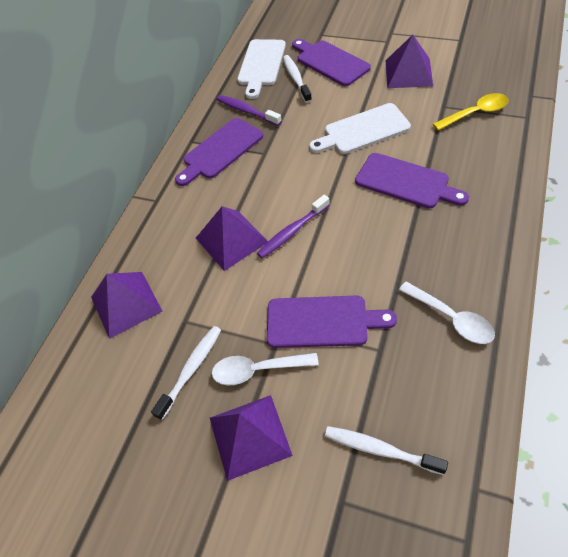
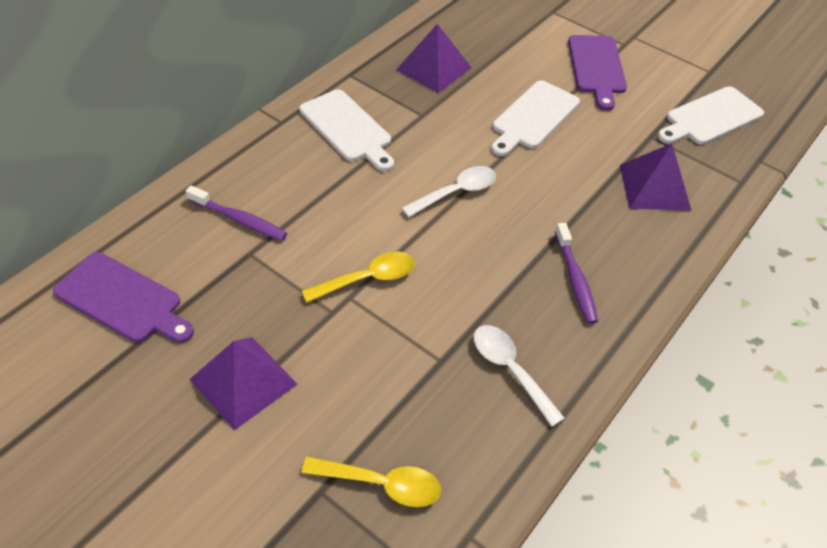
purple cutting board: [175,118,263,186] [267,296,397,348] [292,39,371,86] [355,153,469,209] = 4 -> [53,252,194,343] [568,35,627,111] = 2
purple pyramid: [91,272,163,339] [196,206,268,271] [210,395,293,481] [386,35,433,88] = 4 -> [190,337,297,431] [396,24,472,93] [620,143,692,211] = 3
white cutting board: [237,39,286,99] [309,103,411,154] = 2 -> [299,90,394,171] [491,80,580,156] [658,86,764,145] = 3
white toothbrush: [151,326,221,420] [283,55,312,103] [325,426,448,475] = 3 -> none = 0
yellow spoon: [433,93,509,130] = 1 -> [302,252,415,303] [302,456,441,507] = 2

